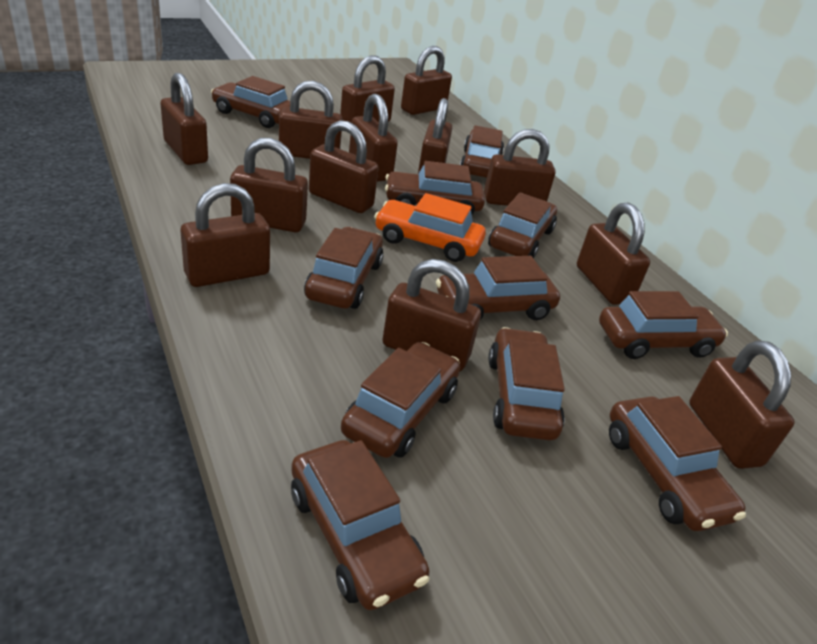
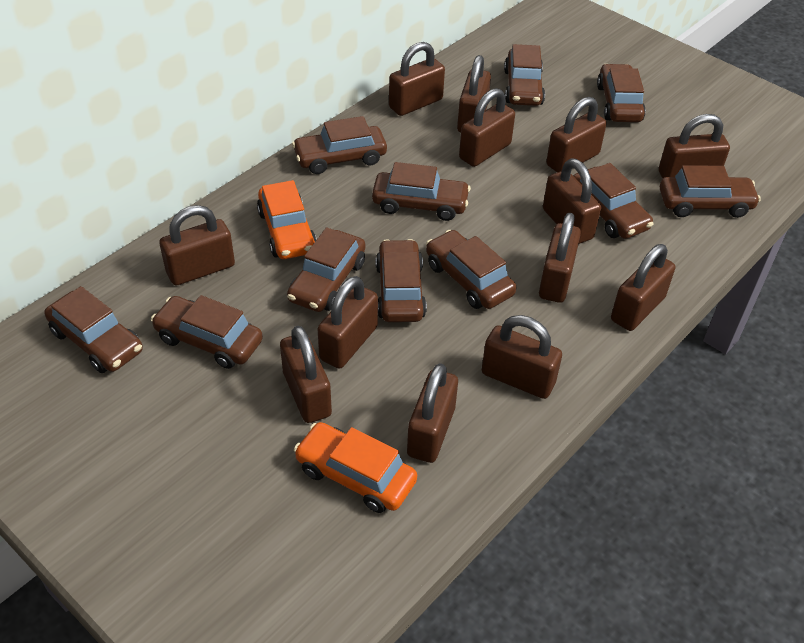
orange car: [374,193,486,262] = 1 -> [257,180,317,259] [294,422,417,513] = 2

